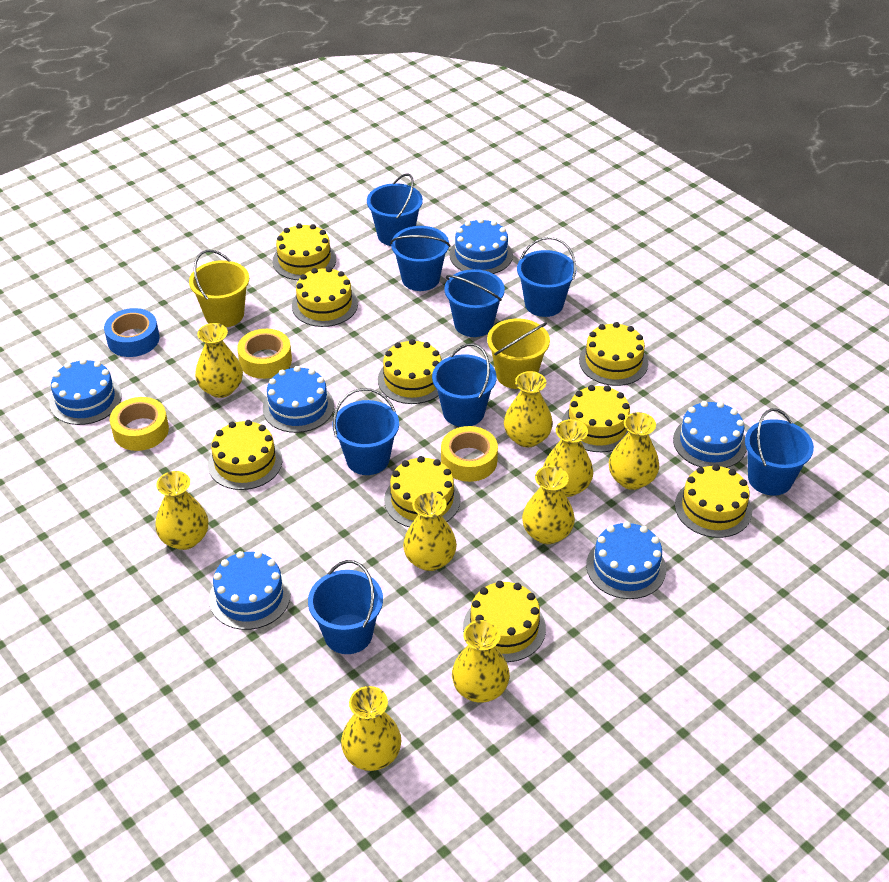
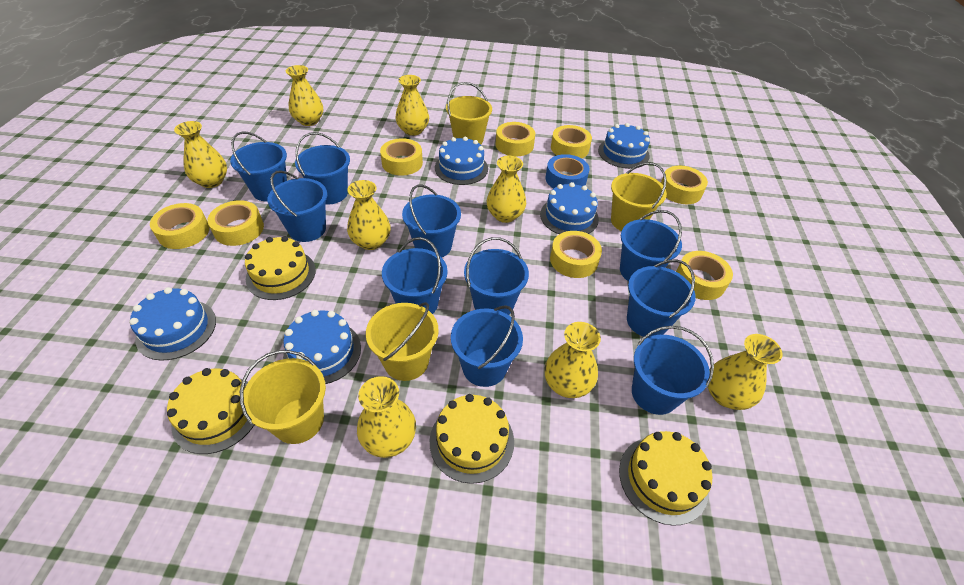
blue bucket: [308,560,383,654] [333,388,399,475] [367,174,423,246] [390,226,450,291] [432,343,496,427] [444,269,505,337] [517,237,576,317] [745,408,814,496] = 8 -> [230,131,287,201] [267,170,327,242] [295,132,350,204] [382,237,448,314] [402,185,461,257] [451,305,523,387] [464,237,529,315] [620,210,682,281] [627,259,696,338] [632,326,714,415] = 10
blue cake: [49,359,122,425] [209,551,291,630] [263,366,334,433] [449,218,513,274] [586,521,666,599] [673,401,747,468] = 6 -> [129,287,216,361] [283,310,361,384] [435,137,488,185] [540,182,599,234] [598,123,650,169] = 5
yellow bucket: [189,250,249,327] [487,319,550,389] = 2 -> [240,350,326,444] [366,302,439,381] [446,82,492,145] [611,162,667,231] = 4
yellow cake: [208,420,282,490] [273,223,336,280] [292,267,358,327] [378,339,441,404] [384,456,460,527] [463,581,546,662] [562,385,630,452] [579,322,648,386] [675,464,752,538] = 9 -> [167,368,254,454] [245,236,316,300] [430,394,514,484] [619,431,712,526] = 4
yellow tape: [110,397,169,451] [237,329,292,379] [441,426,498,482] = 3 -> [150,203,210,249] [208,200,264,246] [380,138,423,176] [496,122,535,156] [550,231,602,278] [551,125,592,158] [661,166,708,204] [676,251,733,300] = 8
yellow vase: [155,471,208,550] [195,323,243,398] [341,686,401,771] [403,492,457,571] [452,620,510,703] [504,371,553,447] [522,466,575,544] [543,419,593,497] [609,412,659,490] = 9 -> [174,121,227,188] [286,65,323,126] [347,180,391,250] [357,376,416,458] [395,75,429,136] [486,156,526,223] [544,322,601,398] [708,334,783,410] = 8

